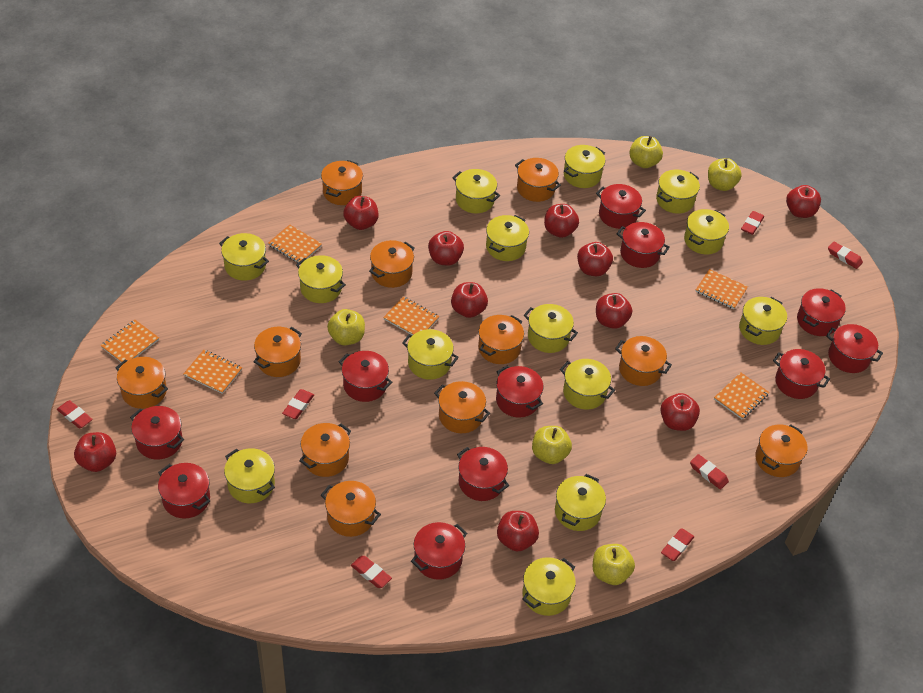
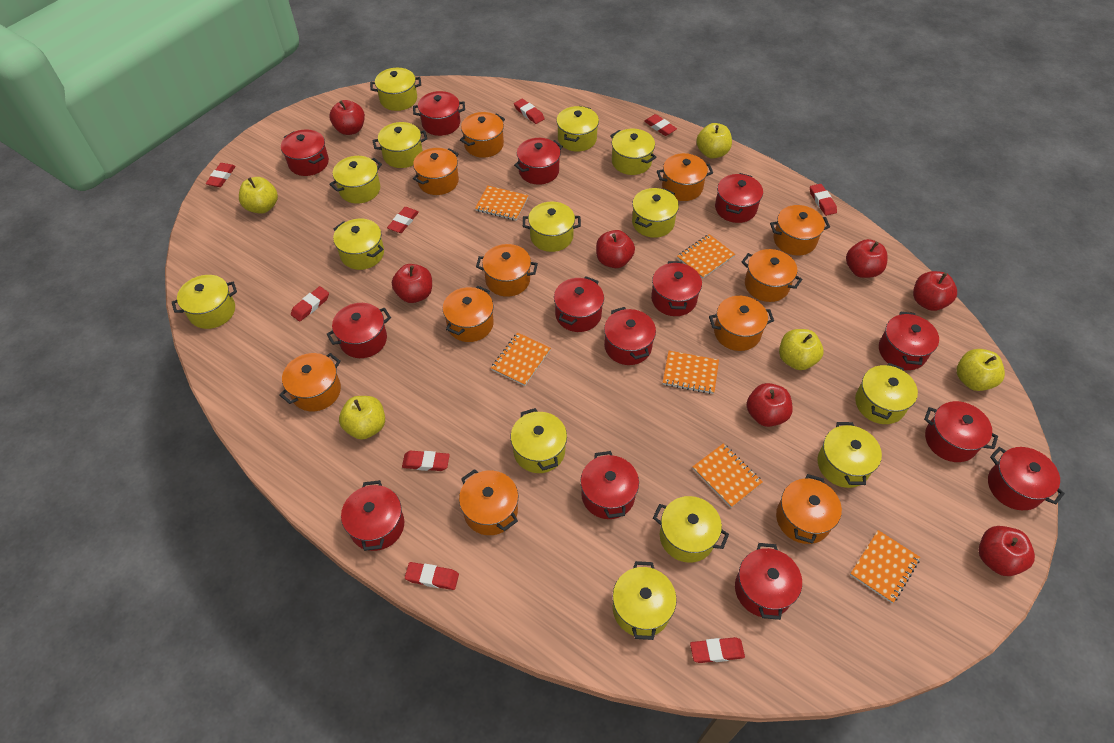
red apple: [74,432,116,472] [343,196,379,230] [428,231,464,266] [451,282,488,318] [497,511,539,552] [544,204,579,238] [577,242,613,276] [596,293,632,329] [660,393,700,431] [786,185,821,218] = 10 -> [329,100,365,135] [392,264,432,303] [596,230,635,268] [747,383,793,427] [846,239,888,278] [913,271,957,311] [979,526,1035,576] = 7
red eraser: [57,400,93,429] [282,389,314,419] [351,556,392,588] [661,528,694,561] [690,454,729,490] [741,211,764,235] [828,242,863,269] = 7 -> [206,163,236,187] [291,286,329,322] [387,207,419,233] [402,451,450,471] [405,562,459,590] [514,99,545,124] [644,114,677,136] [690,637,745,663] [810,184,837,216] = 9
red pot: [130,406,184,460] [158,463,210,519] [338,351,392,402] [411,522,467,580] [457,447,509,501] [496,366,543,418] [596,184,646,229] [617,222,670,268] [773,349,830,399] [797,288,846,336] [826,324,883,373] = 11 -> [281,129,329,176] [327,303,391,358] [341,480,404,551] [413,91,465,136] [514,138,563,185] [554,276,604,332] [580,451,639,519] [604,307,656,365] [651,261,702,316] [715,173,763,223] [735,543,802,620] [879,311,939,370] [924,401,998,462] [988,447,1065,510] = 14

